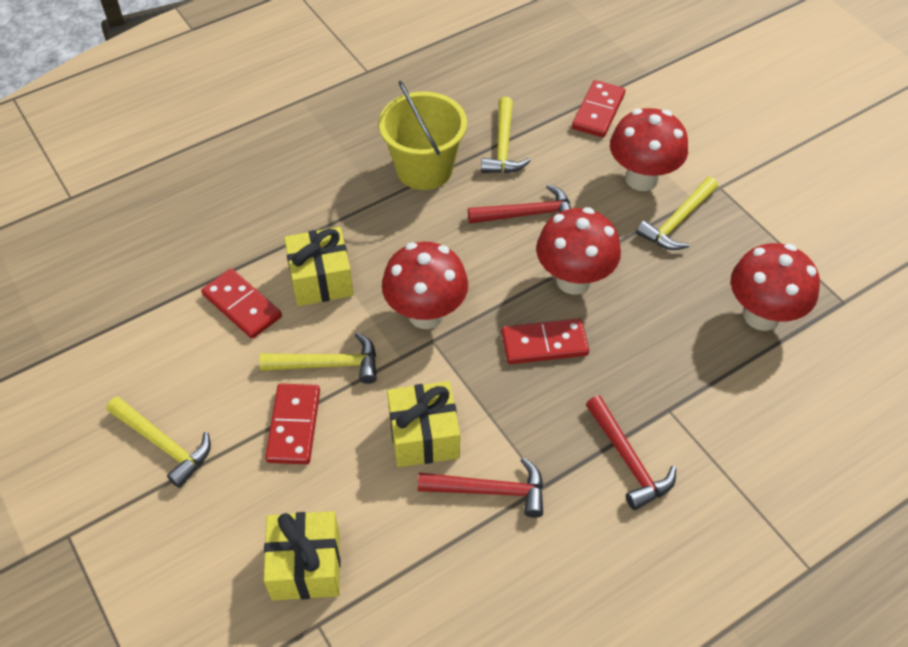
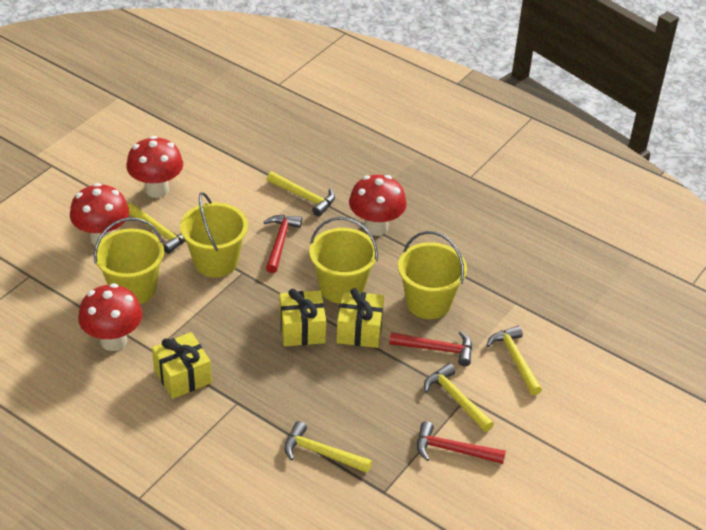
red domino: [201,269,282,339] [265,383,320,464] [501,318,589,364] [572,80,625,137] = 4 -> none = 0
yellow bucket: [379,81,467,190] = 1 -> [94,217,164,304] [180,192,248,277] [309,217,378,304] [398,231,467,319] = 4
yellow hammer: [106,396,211,488] [259,332,377,384] [481,97,531,173] [636,177,718,250] = 4 -> [127,203,185,254] [267,172,335,216] [284,421,372,473] [424,363,494,432] [486,326,542,396] = 5

